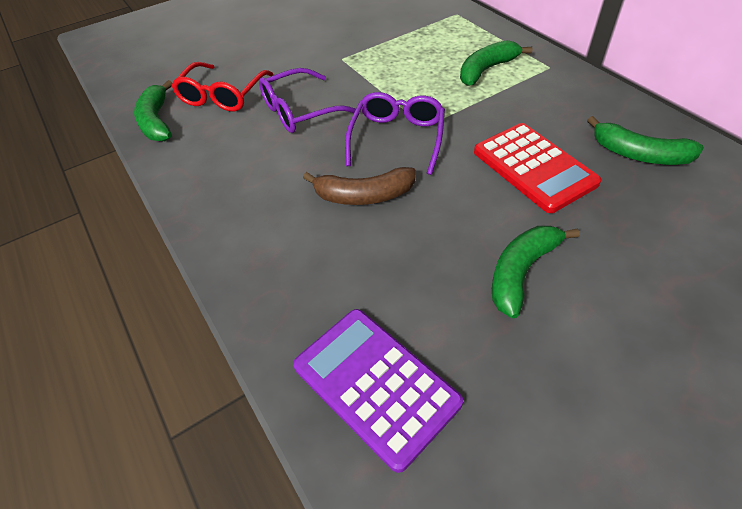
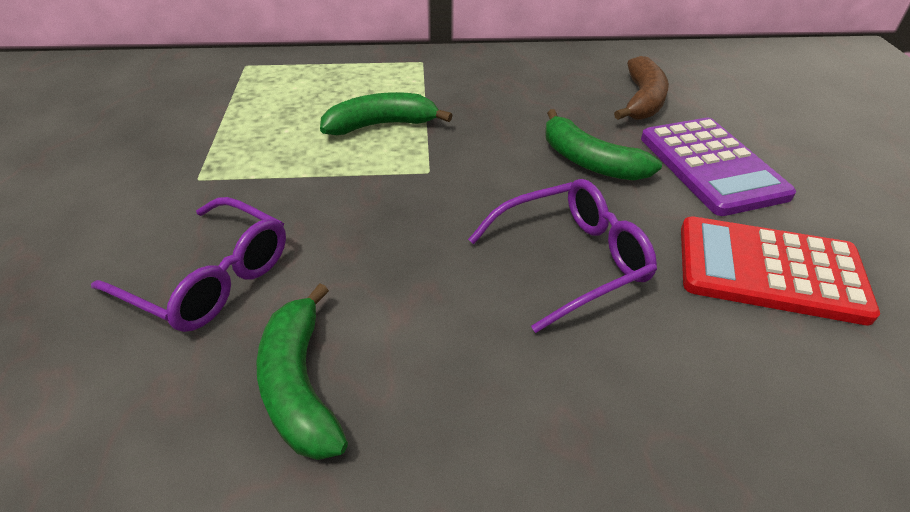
green banana: [134,80,172,141] [460,40,533,86] [492,226,580,318] [587,116,704,165] = 4 -> [256,283,348,460] [320,92,453,135] [545,109,662,181] = 3
red glasses: [171,62,273,112] = 1 -> none = 0

